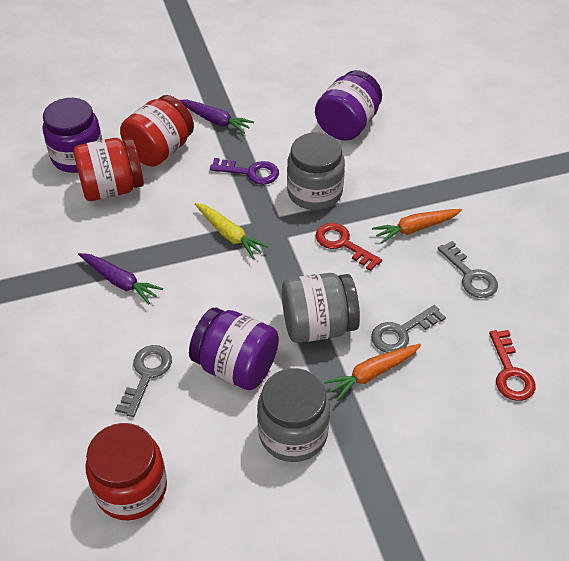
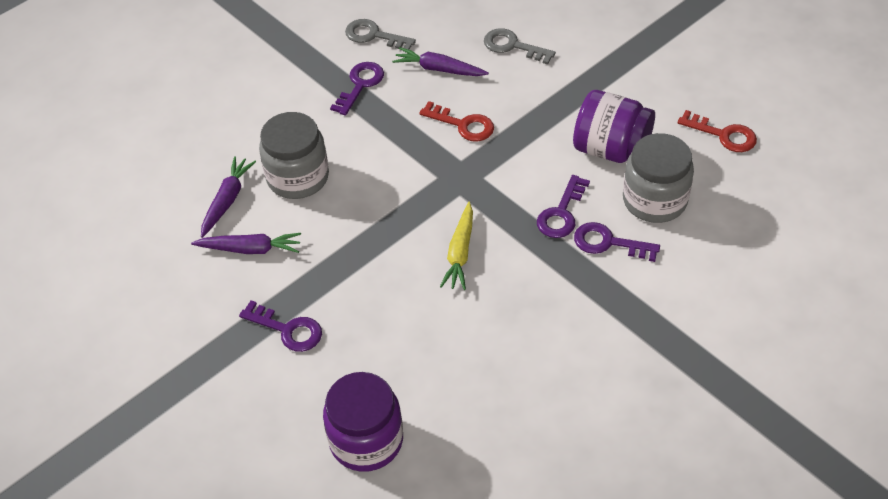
grey jar: [257,368,330,462] [282,273,360,343] [287,132,345,210] = 3 -> [259,112,329,199] [623,133,694,223] = 2
grey key: [115,345,172,417] [371,305,446,353] [438,241,498,298] = 3 -> [345,19,416,50] [484,28,556,64] = 2
orange carrot: [324,344,421,401] [372,209,462,244] = 2 -> none = 0
purple carrot: [78,253,163,304] [179,100,254,134] = 2 -> [191,233,301,254] [201,156,256,238] [392,47,489,76] = 3
purple jar: [43,98,103,173] [189,308,279,390] [315,70,382,141] = 3 -> [323,372,403,472] [573,90,655,163] = 2
purple key: [210,158,279,185] = 1 -> [239,300,322,352] [330,62,384,115] [537,175,590,238] [574,222,660,262] = 4
red jar: [73,138,144,201] [86,423,167,520] [120,95,194,167] = 3 -> none = 0

